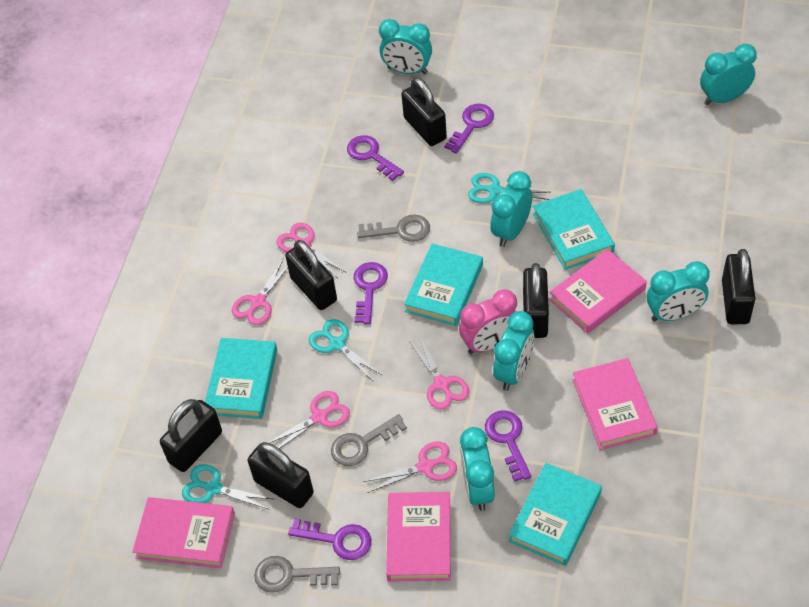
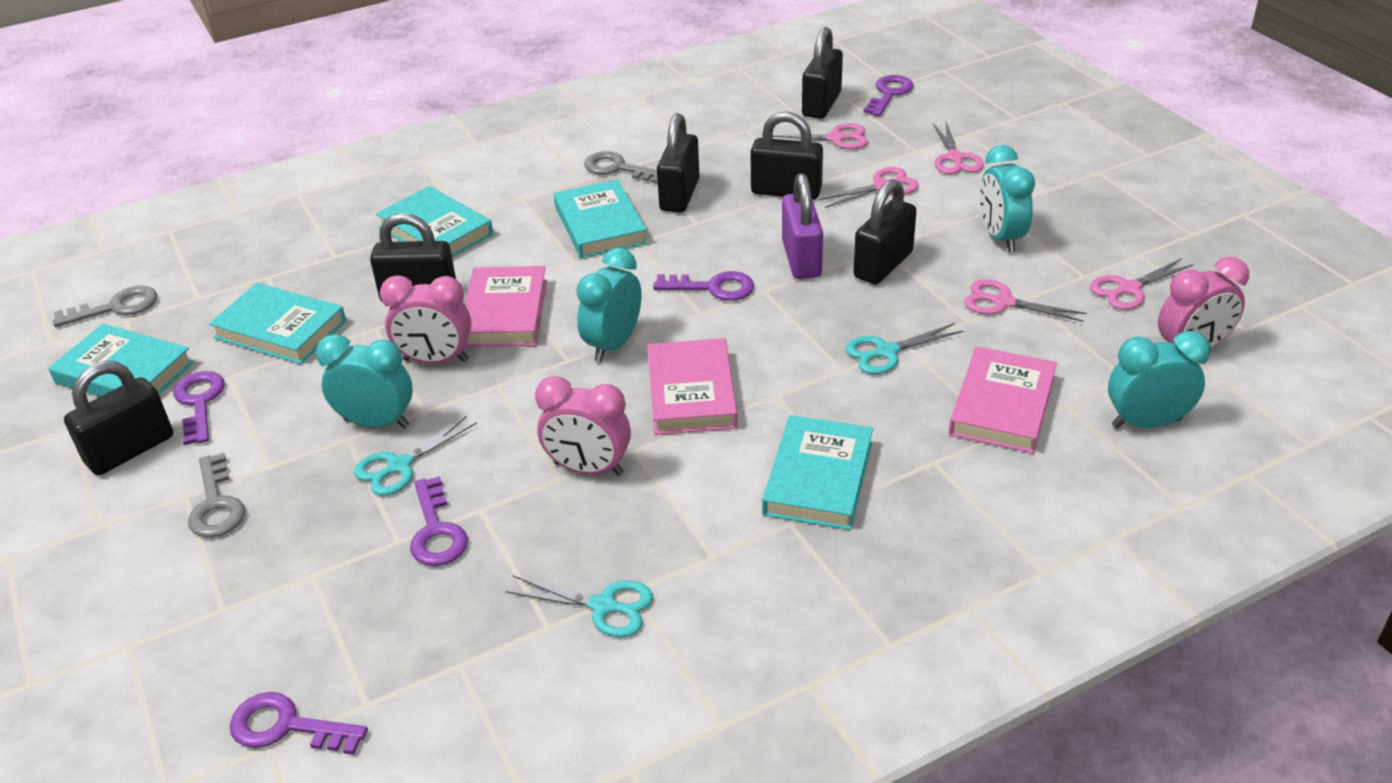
pink book: [132,497,235,568] [386,492,451,582] [549,249,647,334] [572,358,658,450] = 4 -> [465,266,547,347] [647,338,738,435] [949,347,1057,453] = 3
pink clock: [459,289,517,354] = 1 -> [380,275,471,364] [535,376,631,476] [1158,257,1249,348] = 3
purple padlock: none = 0 -> [782,173,823,279] = 1
turquoise book: [205,338,277,419] [404,244,483,326] [509,463,602,566] [533,189,615,270] = 4 -> [48,324,194,397] [209,283,346,364] [376,186,493,257] [554,180,647,259] [762,415,873,530] = 5
turquoise clock: [379,19,432,74] [460,427,495,511] [490,171,532,247] [493,311,535,391] [647,261,710,322] [700,44,757,105] = 6 -> [316,334,413,429] [576,248,642,362] [980,145,1035,252] [1108,331,1211,428] = 4

